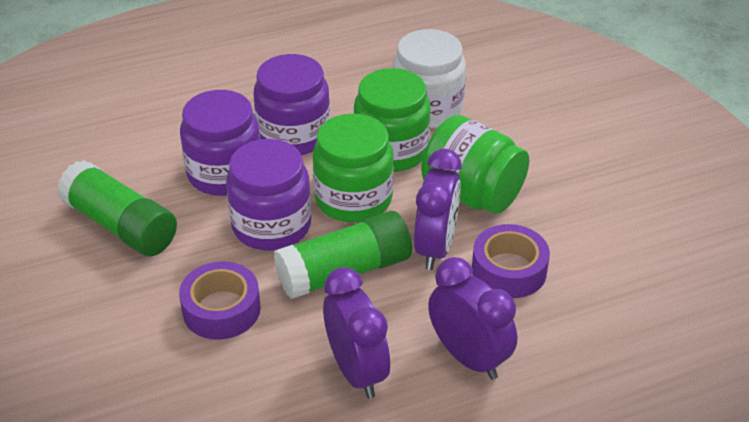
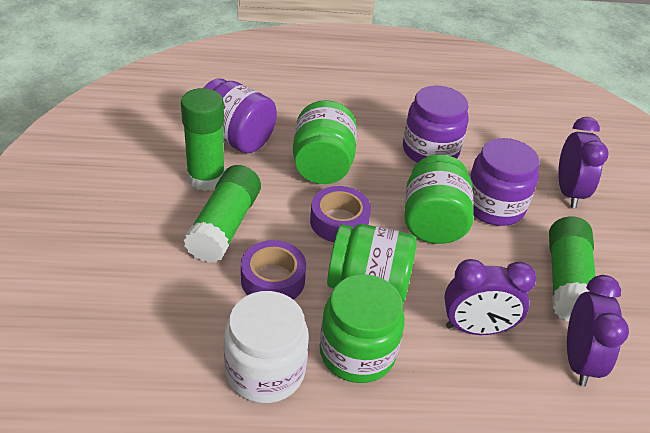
green glue stick: [57,160,177,256] [274,211,412,299] = 2 -> [181,88,225,191] [183,165,261,263] [549,217,596,321] = 3
green jar: [313,114,394,222] [354,68,431,172] [421,115,529,214] = 3 -> [293,100,357,184] [320,274,405,383] [327,224,417,303] [405,154,474,244] = 4

